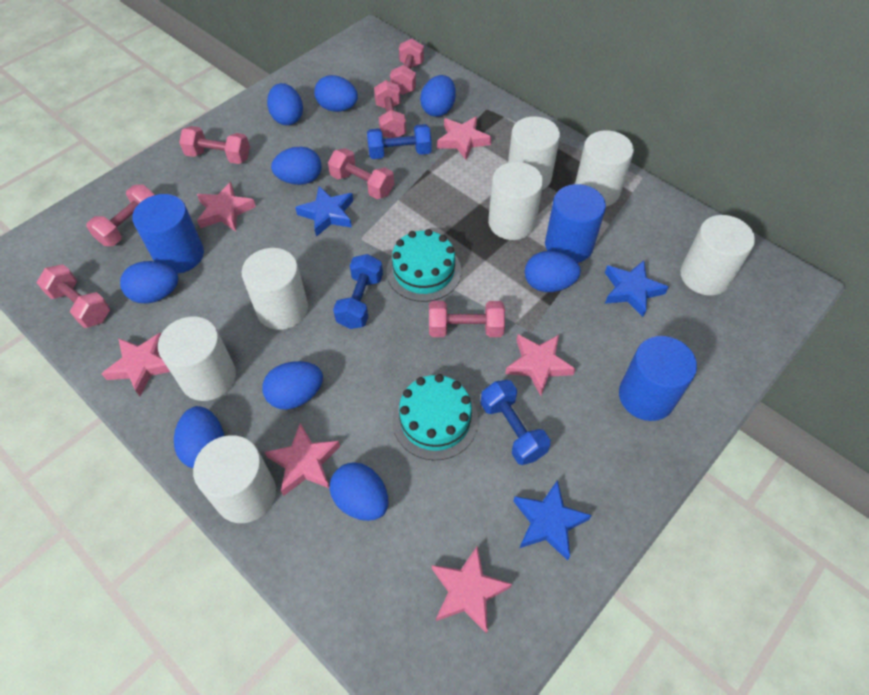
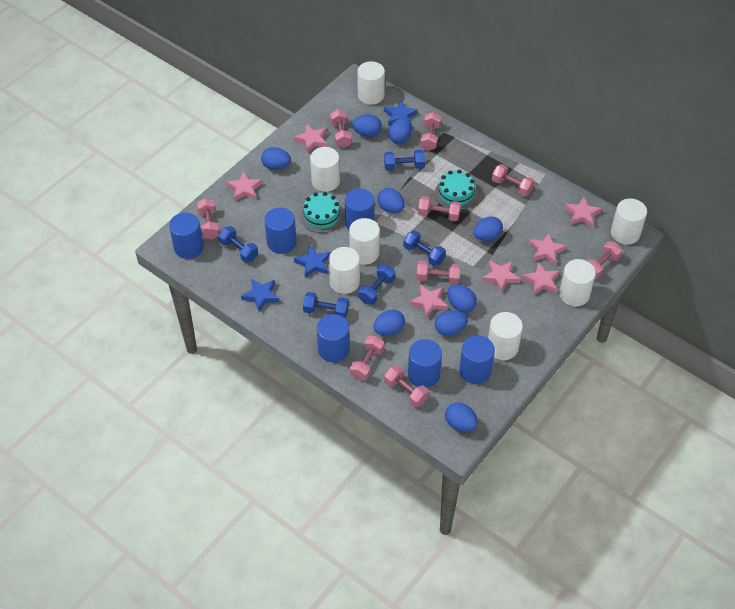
blue cylinder: [132,194,204,274] [545,184,606,263] [619,336,697,421] = 3 -> [169,213,204,259] [264,207,297,254] [317,314,350,362] [345,188,375,230] [408,339,442,388] [459,335,495,384] = 6
blue dumbbell: [333,254,383,329] [367,124,432,159] [480,380,551,465] = 3 -> [218,226,258,263] [303,292,349,318] [358,264,395,305] [384,150,425,171] [403,230,446,266] = 5
pink dumbbell: [37,264,110,328] [86,185,155,246] [179,126,250,164] [328,148,394,199] [374,80,406,138] [390,39,424,95] [429,301,505,337] = 7 -> [197,198,220,240] [330,109,352,148] [350,336,385,380] [384,365,429,407] [416,260,460,285] [418,196,461,221] [420,112,441,151] [492,164,535,196] [587,241,622,279] = 9
pink star: [101,332,170,396] [197,182,256,231] [265,423,340,496] [432,546,512,634] [437,116,492,160] [505,334,575,396] = 6 -> [226,172,262,201] [294,124,327,153] [409,285,448,319] [482,260,520,293] [522,262,560,296] [529,232,566,265] [564,197,602,228] = 7

